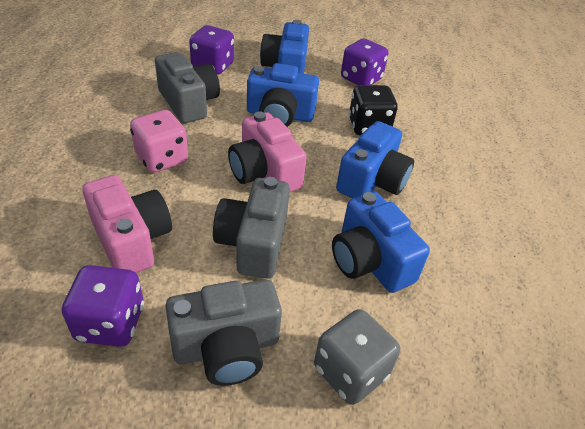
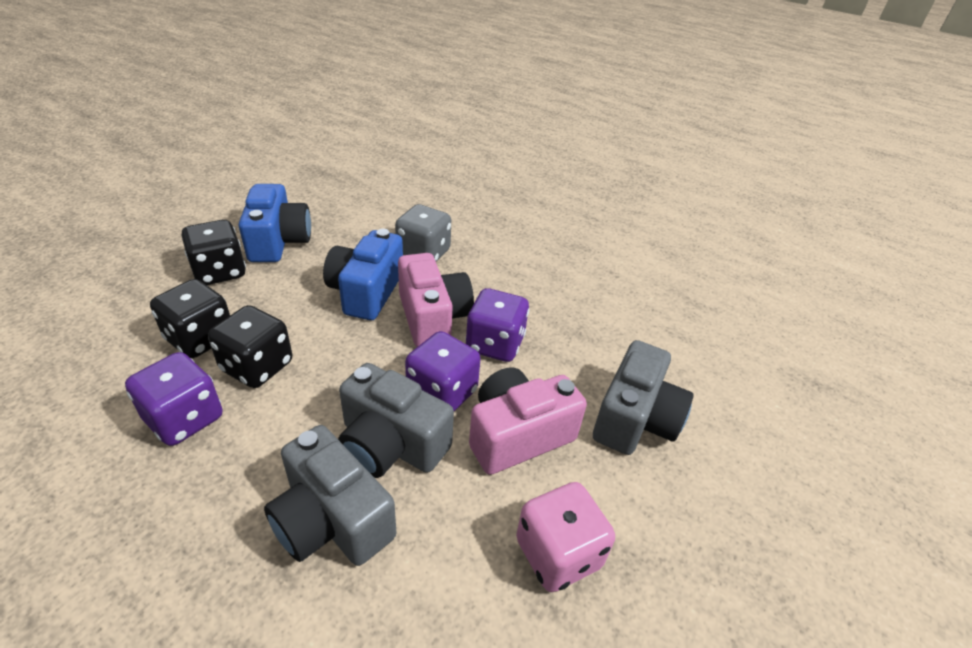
black dice: [349,85,398,135] = 1 -> [150,279,230,358] [182,220,246,285] [208,305,292,388] = 3
blue camera: [247,63,319,127] [260,20,309,74] [332,191,430,293] [336,121,414,199] = 4 -> [239,184,311,262] [323,229,403,320] = 2

